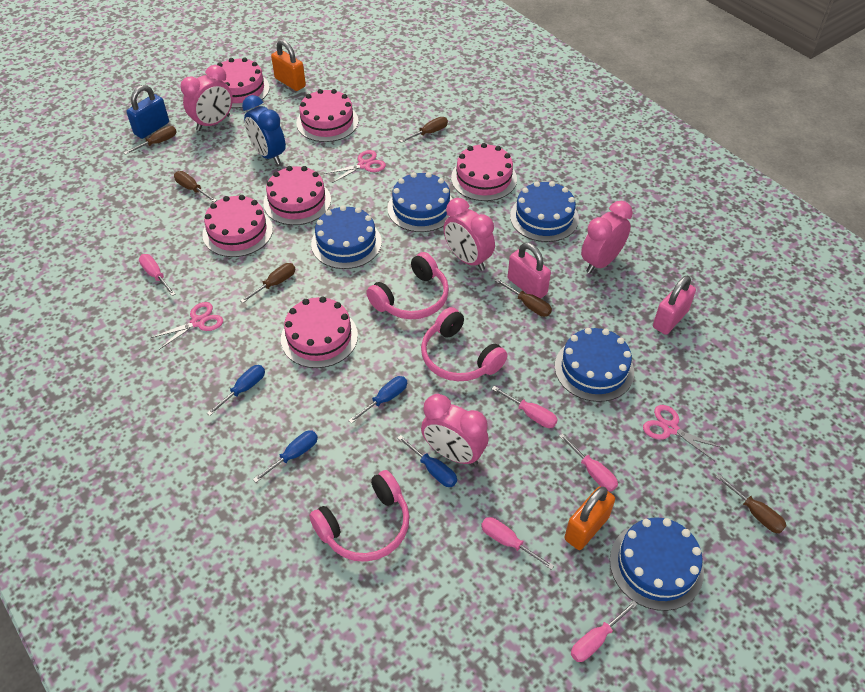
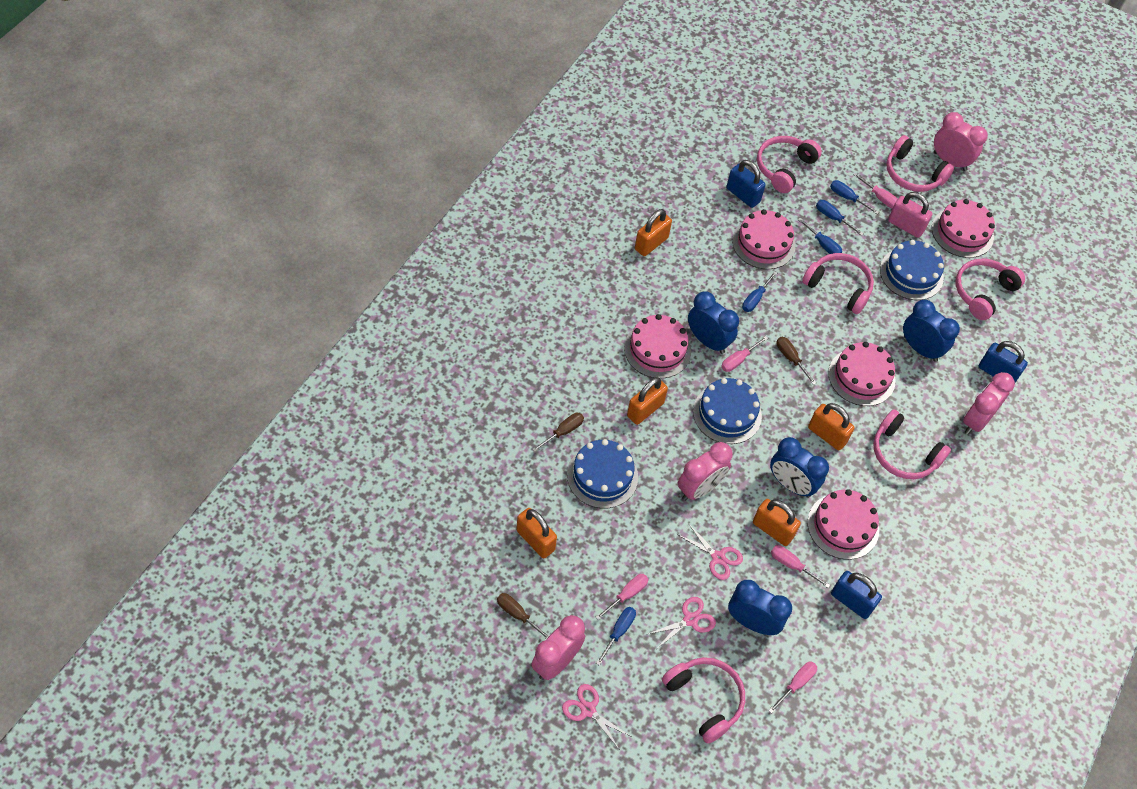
blue cake: [311,205,382,269] [387,172,452,232] [510,181,579,242] [555,328,634,402] [610,518,704,611] = 5 -> [567,439,638,508] [693,378,762,444] [880,240,944,300] = 3
blue clock: [242,95,286,165] = 1 -> [688,291,739,354] [728,580,792,635] [770,437,829,498] [903,300,960,362] = 4
blue padlock: [126,85,169,139] = 1 -> [726,160,766,208] [831,571,882,619] [979,341,1028,383] = 3
blue screwdriver: [207,365,265,416] [253,431,318,483] [348,376,407,424] [397,435,457,487] = 4 -> [596,607,636,666] [742,271,778,312] [798,218,842,254] [816,200,864,236] [830,180,879,214] = 5
brown screwdriver: [124,126,177,155] [174,171,217,202] [240,263,295,303] [399,117,448,143] [495,278,552,317] [716,474,787,534] = 6 -> [497,593,549,638] [532,413,584,452] [777,337,816,385] = 3
orange padlock: [271,40,306,91] [564,487,615,550] = 2 -> [516,508,557,559] [627,377,668,425] [635,209,672,256] [753,499,801,546] [808,403,855,451] = 5
pink cake: [202,195,273,257] [217,57,270,108] [263,166,331,225] [281,296,358,368] [296,89,359,142] [451,143,517,201] = 6 -> [624,314,691,378] [732,209,796,269] [807,489,879,560] [828,342,896,406] [932,199,995,258] = 5
pink headphones: [309,470,410,562] [366,252,449,319] [421,307,508,381] = 3 -> [662,657,745,743] [757,136,822,193] [802,253,874,314] [873,409,951,479] [886,135,954,192] [956,258,1025,320] = 6
pink padlock: [508,243,551,299] [653,276,696,335] = 2 -> [888,192,933,238] = 1

